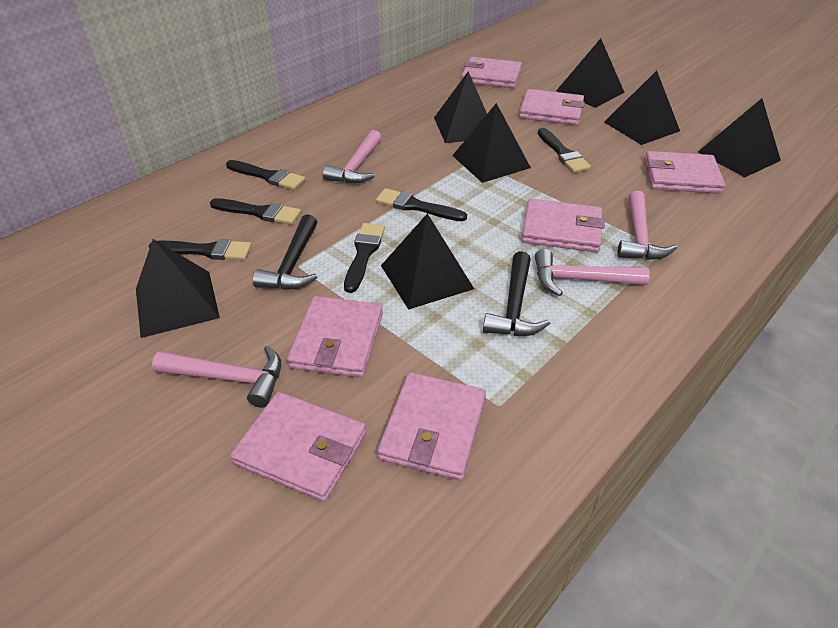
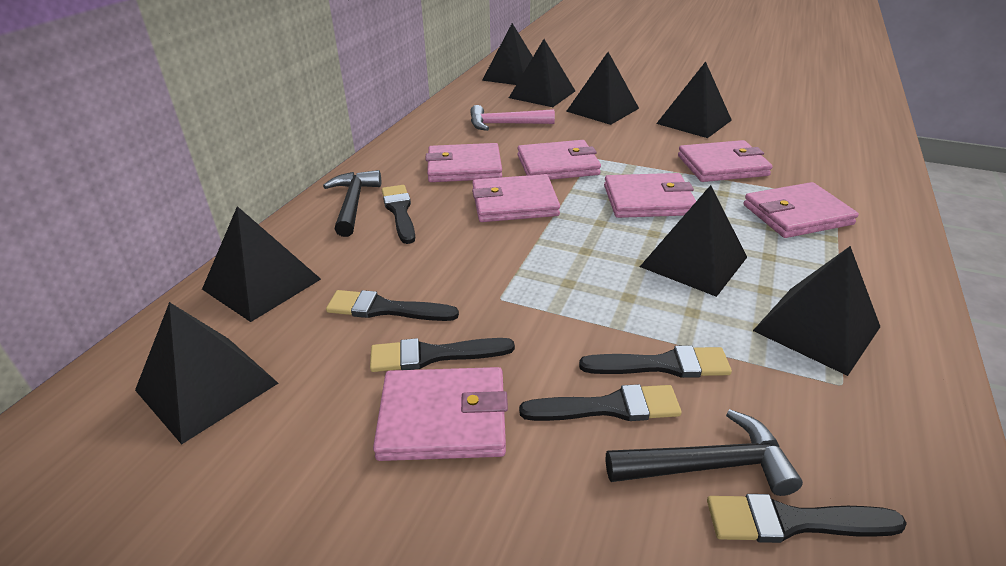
black pyramid: [136,239,220,338] [381,213,474,310] [434,72,487,143] [452,103,531,183] [556,38,625,108] [604,70,680,145] [698,98,781,177] = 7 -> [135,302,278,445] [202,206,321,322] [482,23,533,85] [509,39,575,107] [566,52,639,125] [640,185,747,297] [656,61,732,138] [753,246,880,376] = 8
pink hammer: [152,346,281,408] [323,130,382,184] [535,249,650,296] [617,191,677,260] = 4 -> [470,105,555,131] = 1

